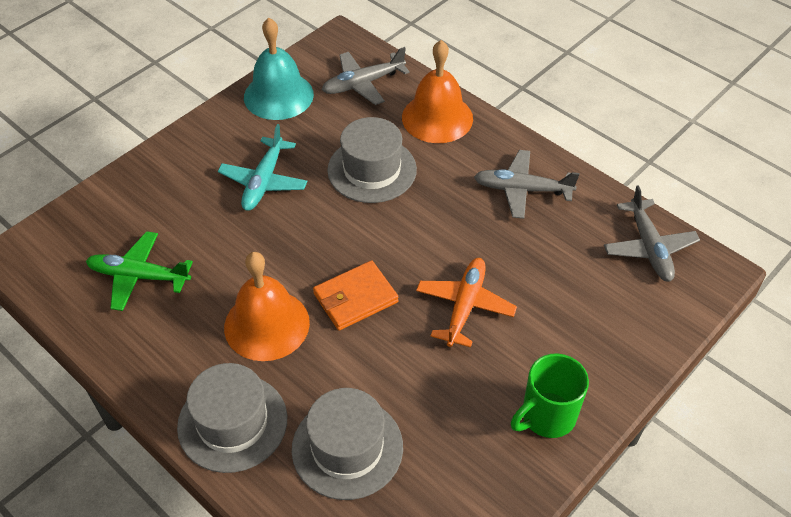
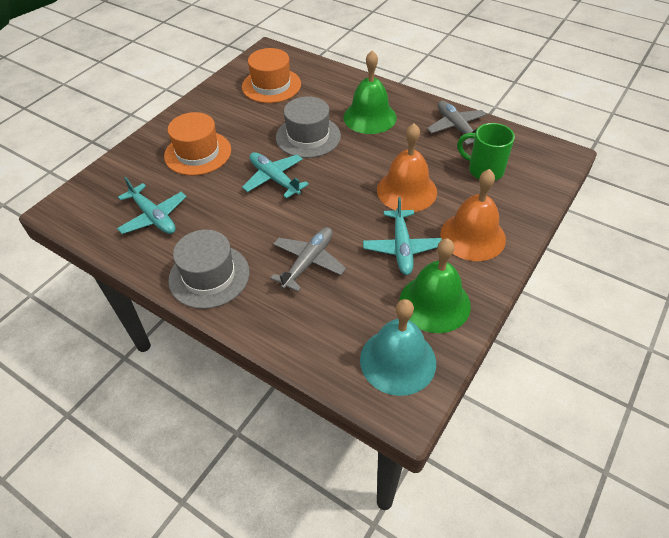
green bell: none = 0 -> [343,51,397,134] [400,238,471,333] = 2
green plane: [86,231,193,311] = 1 -> none = 0
grey hat: [177,363,287,473] [292,388,403,500] [327,117,417,203] = 3 -> [168,229,249,309] [276,96,341,158] = 2
grey plane: [322,47,410,105] [474,150,579,219] [604,185,700,282] = 3 -> [270,227,346,292] [427,101,487,145] = 2
orange hat: none = 0 -> [164,112,231,176] [242,48,301,103] = 2
orange plane: [416,258,517,347] = 1 -> none = 0
orange wallet: [313,260,398,330] = 1 -> none = 0
turquoise plane: [218,124,308,211] = 1 -> [117,177,187,234] [242,152,309,199] [363,197,442,275] = 3

